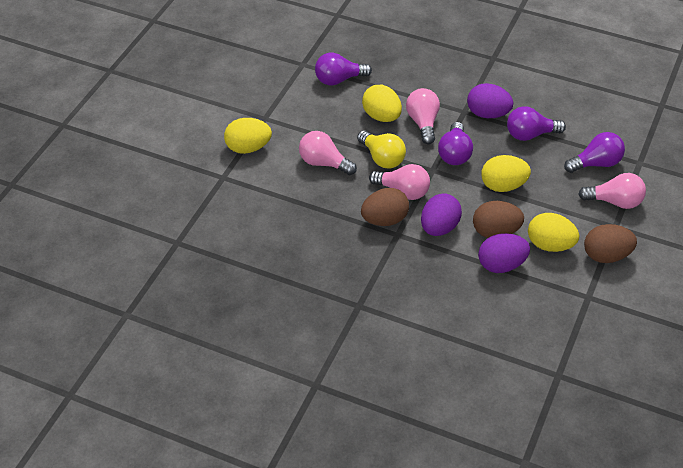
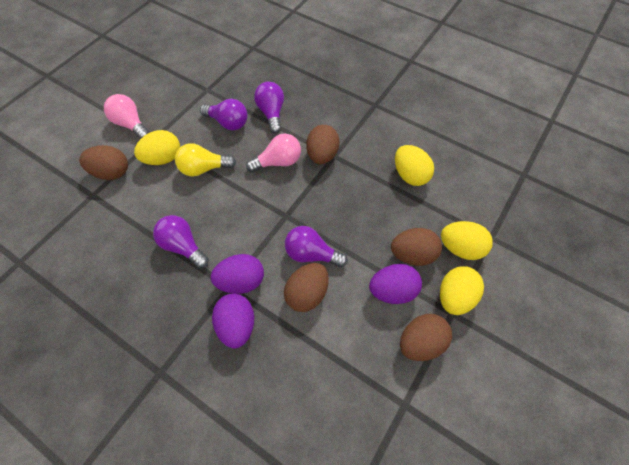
brown egg: [361,188,409,226] [473,201,524,238] [584,224,637,263] = 3 -> [79,145,128,180] [284,263,329,312] [306,125,340,164] [391,228,442,266] [400,314,452,361] = 5
pink light bulb: [299,131,357,175] [369,164,430,200] [406,88,440,144] [578,173,646,209] = 4 -> [104,94,150,139] [246,134,301,172] = 2

